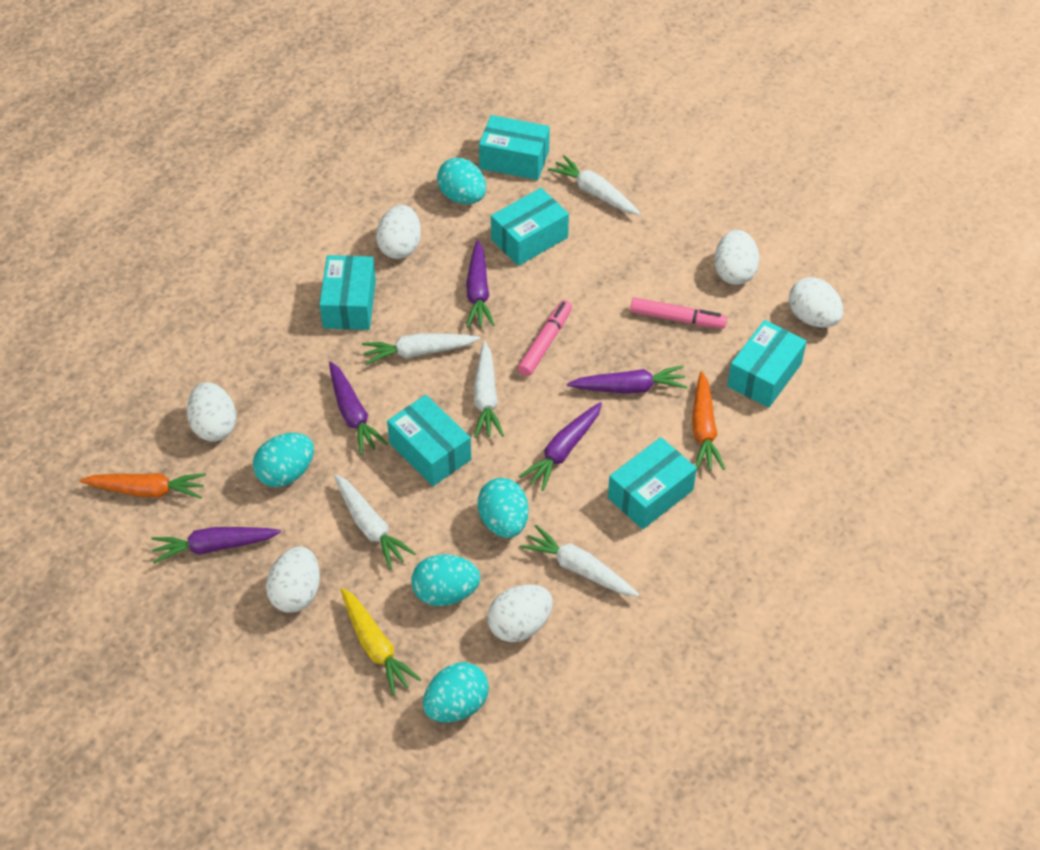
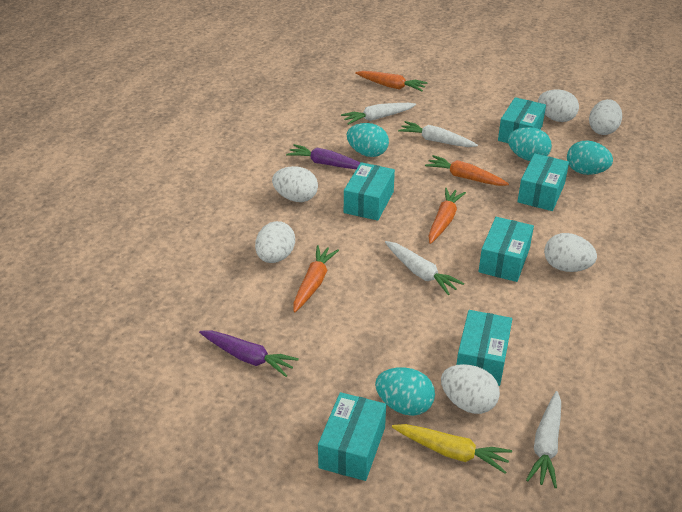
orange carrot: [80,473,206,499] [692,371,725,470] = 2 -> [293,245,339,312] [355,71,428,91] [425,155,509,186] [429,188,466,244] = 4
pink marker: [518,300,572,376] [630,297,727,329] = 2 -> none = 0
purple carrot: [151,527,281,564] [329,361,388,455] [466,240,495,327] [519,402,602,491] [567,365,687,394] = 5 -> [199,330,299,377] [286,144,361,169] = 2
turquoise egg: [253,433,314,487] [412,554,480,606] [423,662,489,722] [437,158,486,204] [478,478,529,538] = 5 -> [347,123,389,157] [375,367,435,416] [508,127,552,161] [567,140,613,175] = 4
white carrot: [334,474,416,570] [362,333,480,365] [473,341,504,438] [520,525,639,597] [548,155,640,215] = 5 -> [341,103,416,125] [385,241,464,295] [398,121,478,147] [526,391,561,488] = 4

